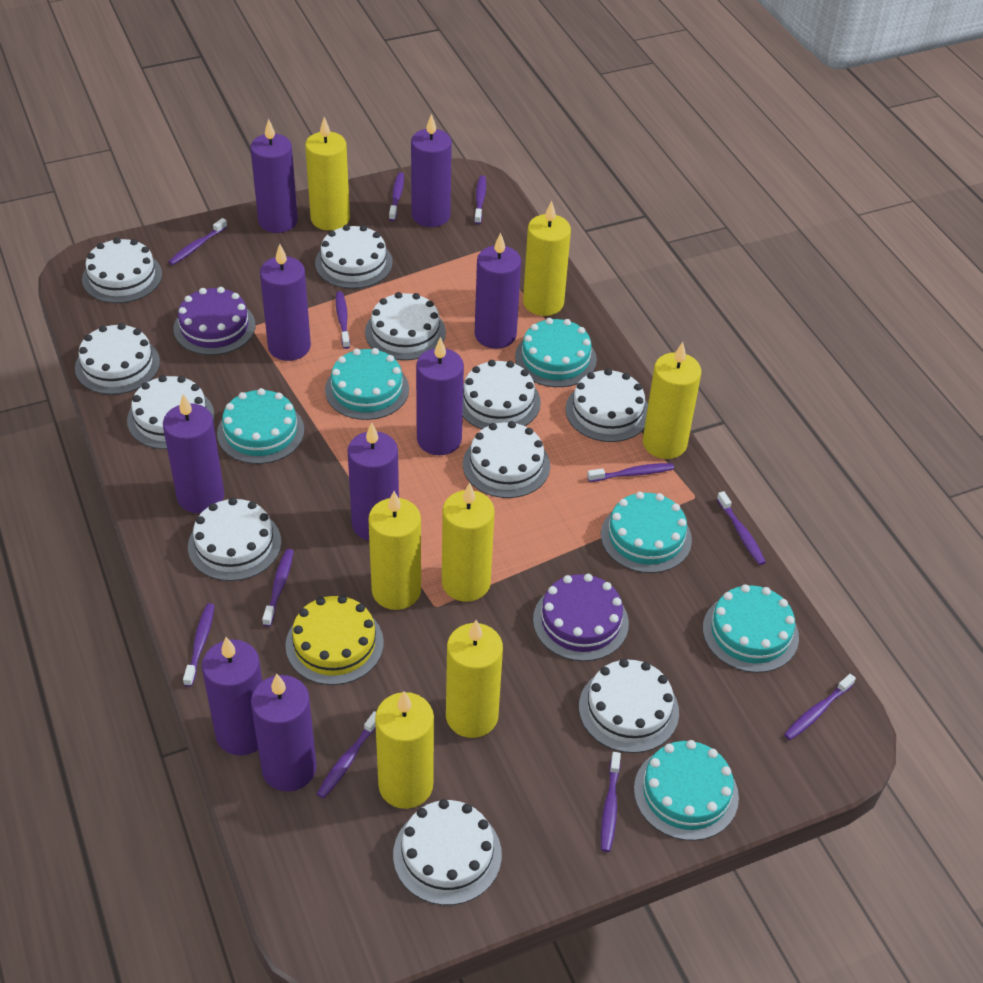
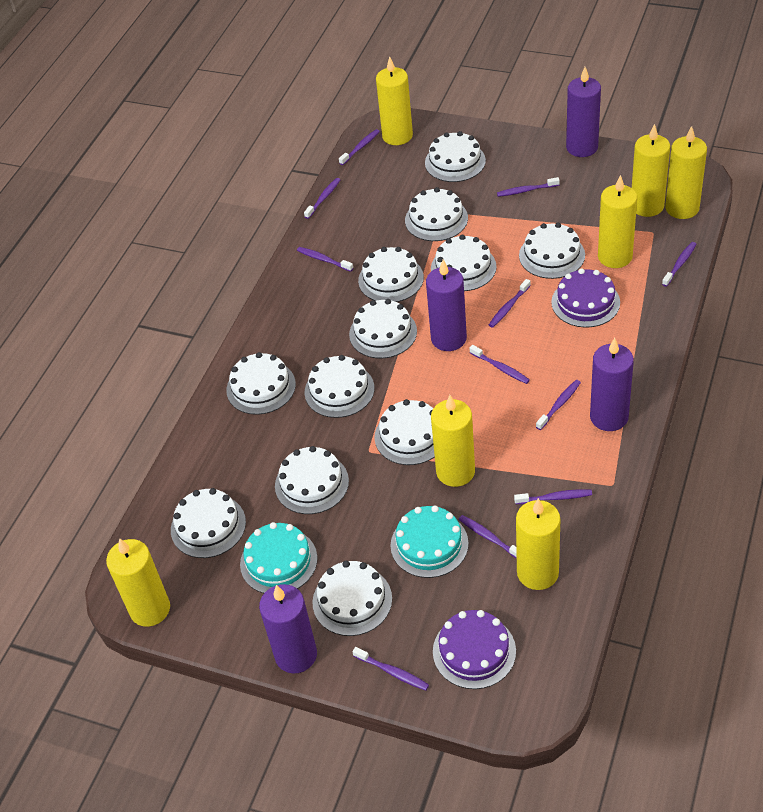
purple candle: [163,394,224,513] [202,637,262,755] [250,118,298,233] [251,673,317,792] [260,244,311,361] [347,422,399,541] [411,114,452,227] [416,337,464,455] [475,232,521,349] = 9 -> [259,584,317,673] [426,259,467,351] [566,67,601,157] [590,338,634,431] = 4
turquoise cake: [217,388,304,464] [325,348,409,420] [515,318,597,387] [601,492,692,573] [634,740,739,841] [703,584,799,673] = 6 -> [240,522,317,593] [390,505,469,578] = 2
white cake: [75,323,160,395] [82,238,162,303] [127,375,215,449] [188,498,281,581] [315,225,393,289] [365,292,446,360] [393,799,502,905] [463,360,541,429] [463,421,550,498] [566,369,648,442] [579,659,679,753] = 11 -> [171,488,246,558] [226,352,296,415] [275,446,349,514] [304,355,374,418] [312,561,392,636] [349,299,417,358] [358,247,424,302] [375,399,435,465] [405,187,468,241] [425,131,486,182] [431,235,497,291] [519,223,585,279] = 12
yellow cake: [285,595,384,685] = 1 -> none = 0

